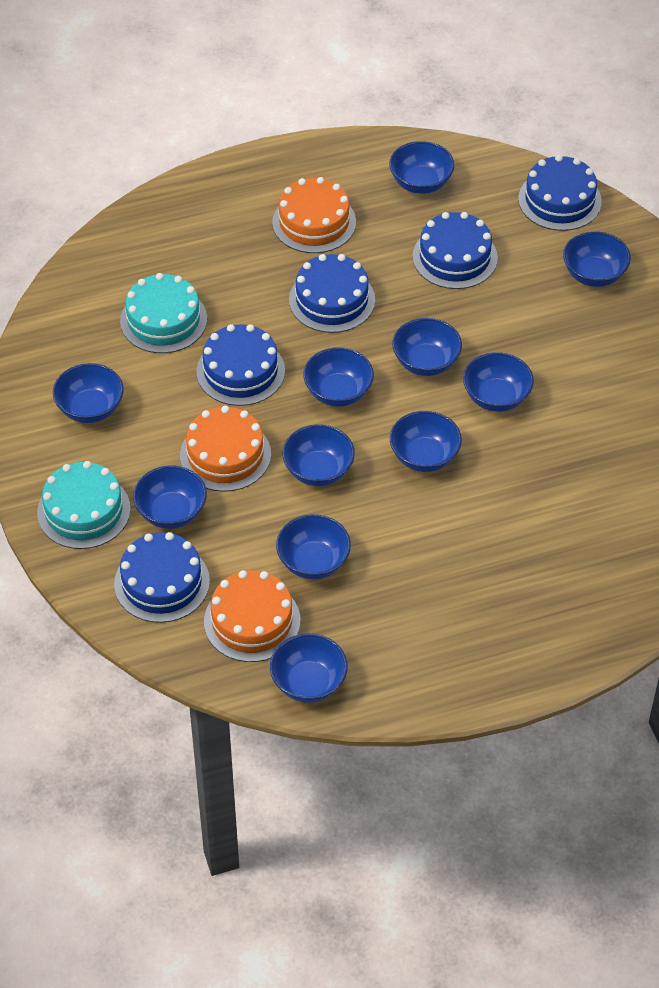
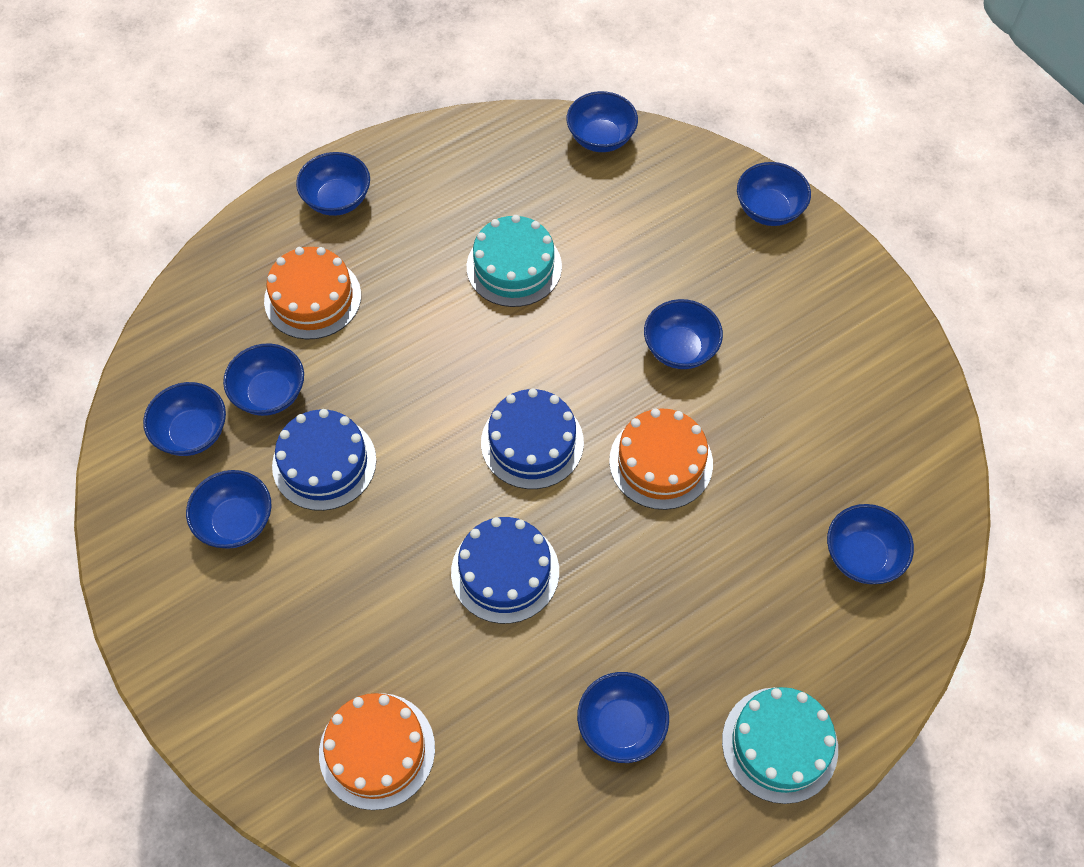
blue bowl: [53,363,124,423] [133,466,207,529] [270,633,348,703] [276,514,351,579] [282,425,355,486] [303,347,374,407] [389,141,455,194] [390,411,462,472] [392,318,462,376] [463,352,534,412] [563,231,631,287] = 11 -> [143,382,226,456] [186,470,271,549] [223,343,304,416] [296,152,370,216] [567,91,638,152] [577,672,669,763] [644,299,723,369] [737,162,811,226] [827,504,914,584] = 9
blue cake: [114,532,210,623] [197,324,285,406] [289,254,375,333] [412,212,498,289] [518,155,602,231] = 5 -> [272,409,376,511] [451,517,559,624] [481,388,584,489] = 3

